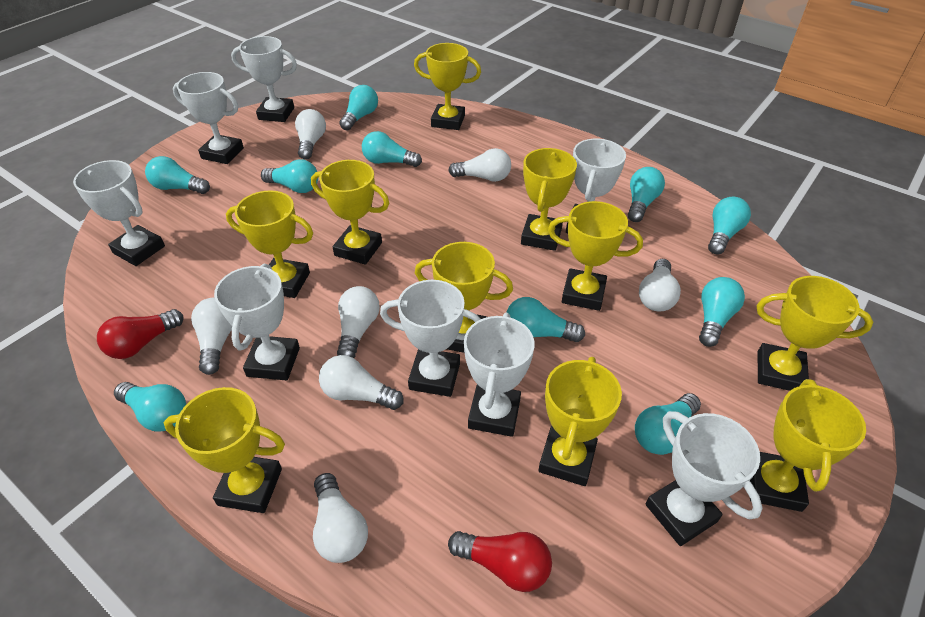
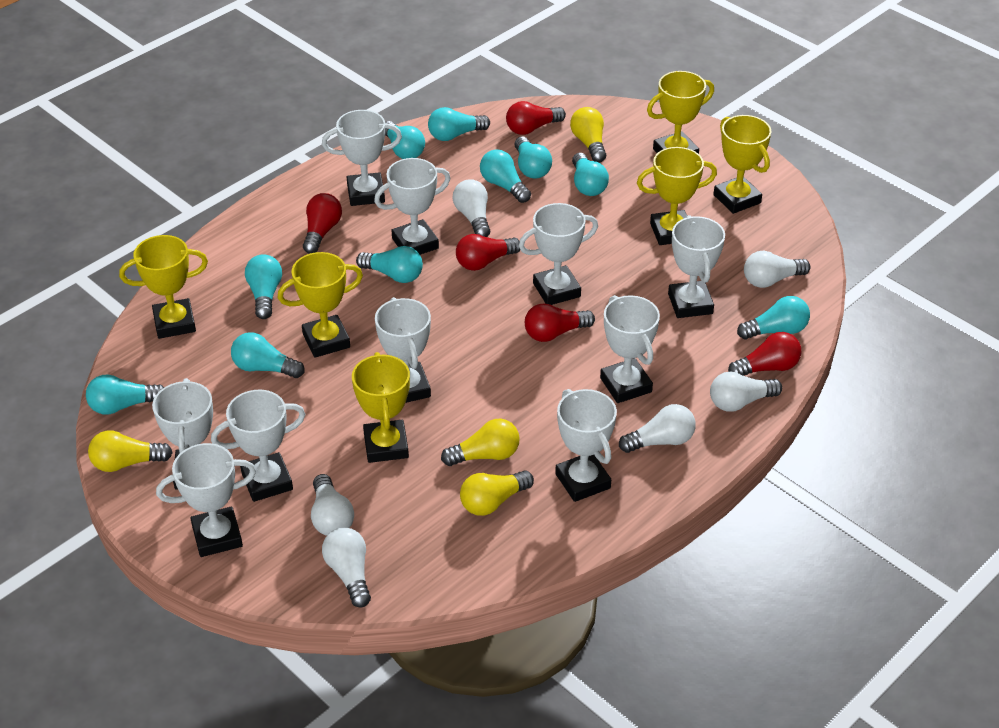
red light bulb: [97,309,183,359] [448,531,552,592] = 2 -> [303,193,342,254] [456,234,520,271] [506,101,566,135] [525,303,595,342] [728,332,801,376] = 5
white light bulb: [191,298,232,375] [295,109,326,159] [313,473,368,563] [319,355,404,410] [337,286,380,358] [448,148,511,182] [639,259,681,311] = 7 -> [311,474,354,536] [322,527,371,608] [453,179,490,237] [619,404,696,453] [710,372,782,412] [744,251,810,288] = 6
white trophy: [73,160,165,266] [173,72,244,164] [214,264,300,381] [231,36,297,122] [380,280,481,397] [464,313,535,437] [566,139,626,233] [646,411,762,546] = 8 -> [152,378,213,490] [156,443,256,557] [211,390,306,502] [322,110,402,206] [374,158,451,255] [375,297,431,403] [519,203,598,305] [555,389,617,502] [600,295,660,403] [668,215,725,318] = 10
yellow light bulb: none = 0 -> [88,430,173,472] [441,419,520,466] [460,470,534,516] [570,107,606,162] = 4
yellow trophy: [164,387,285,513] [226,190,313,298] [311,160,389,265] [414,43,481,130] [415,242,513,353] [521,148,577,251] [538,357,622,486] [548,201,643,311] [750,379,866,512] [757,276,873,391] = 10 -> [119,235,208,339] [278,252,363,358] [352,352,410,463] [637,147,717,245] [647,71,714,154] [713,115,771,214] = 6

